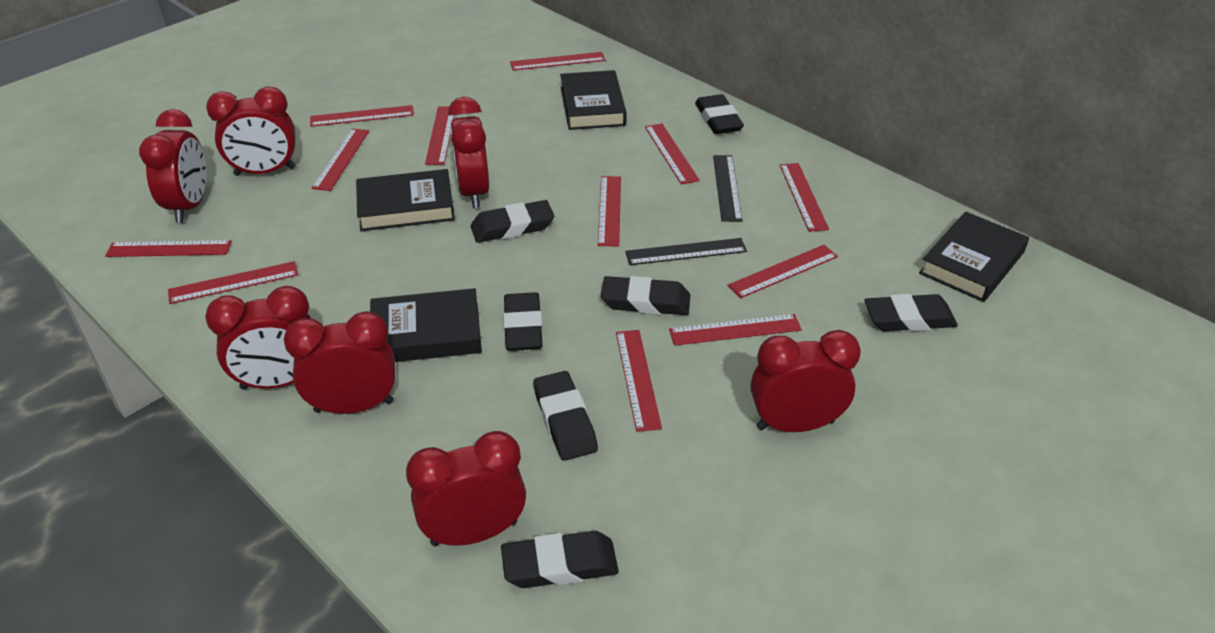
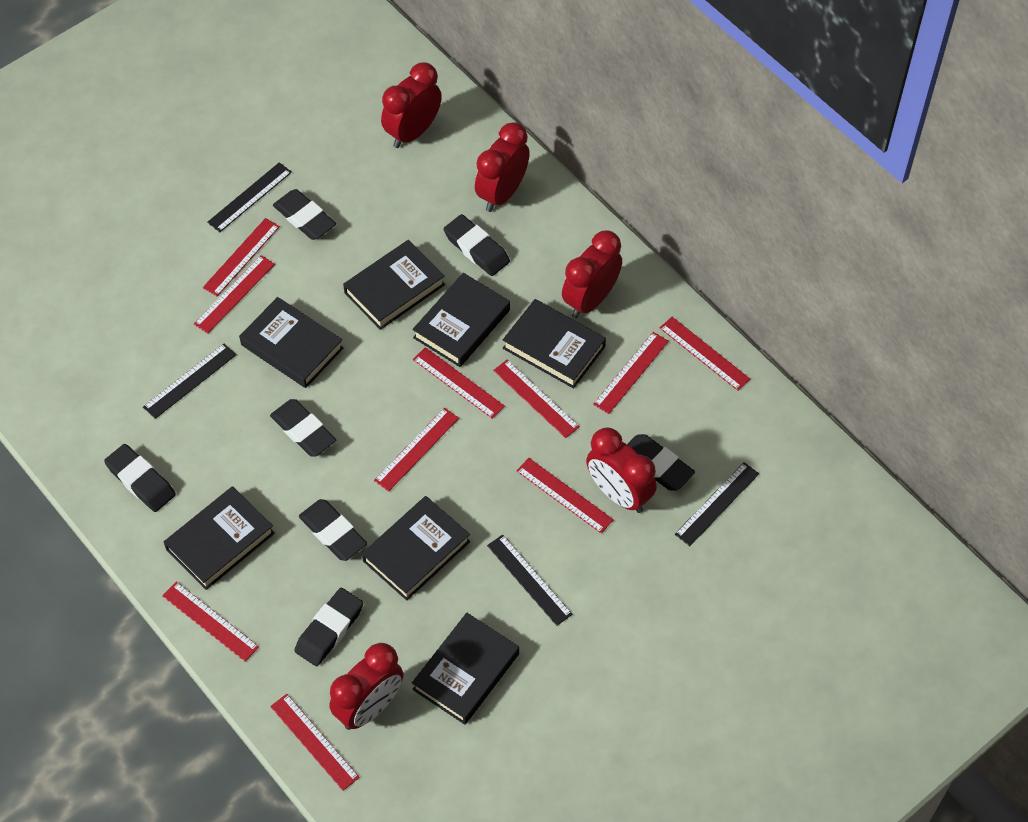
black book: [356,169,455,231] [370,288,482,362] [560,70,627,130] [919,212,1029,302] = 4 -> [164,486,275,590] [239,297,343,388] [343,240,445,330] [362,496,470,600] [412,273,510,367] [412,613,519,725] [503,299,606,389] = 7
black ruler: [625,238,747,265] [713,155,742,222] = 2 -> [143,344,236,419] [207,162,292,232] [487,534,573,626] [675,462,759,546] = 4
red clock: [139,109,206,223] [205,286,312,390] [206,87,296,176] [284,311,395,414] [406,431,526,546] [448,97,489,208] [751,330,861,432] = 7 -> [329,643,404,730] [381,62,442,148] [475,122,530,212] [562,231,622,318] [586,427,657,513] = 5
red ruler: [105,240,232,257] [168,261,298,304] [310,105,414,127] [312,128,369,191] [425,107,454,165] [510,52,605,70] [598,176,621,246] [616,330,662,432] [645,123,700,185] [669,314,802,346] [727,245,838,298] [780,163,829,232] = 12 -> [162,582,259,662] [194,255,275,334] [203,218,280,296] [270,694,360,791] [374,408,459,492] [413,347,505,419] [493,360,580,438] [516,458,614,533] [593,332,669,414] [660,317,750,391] = 10

